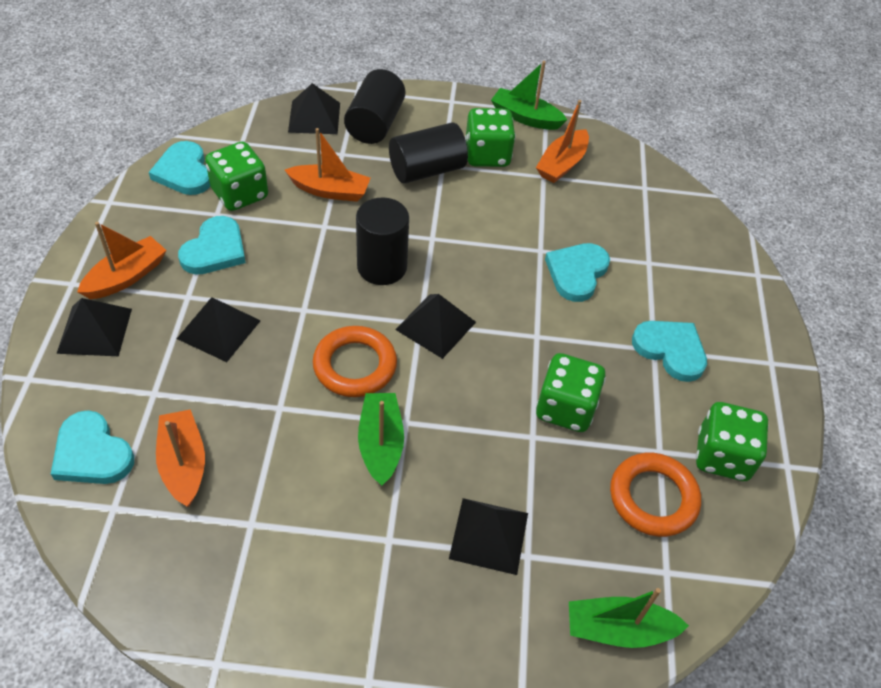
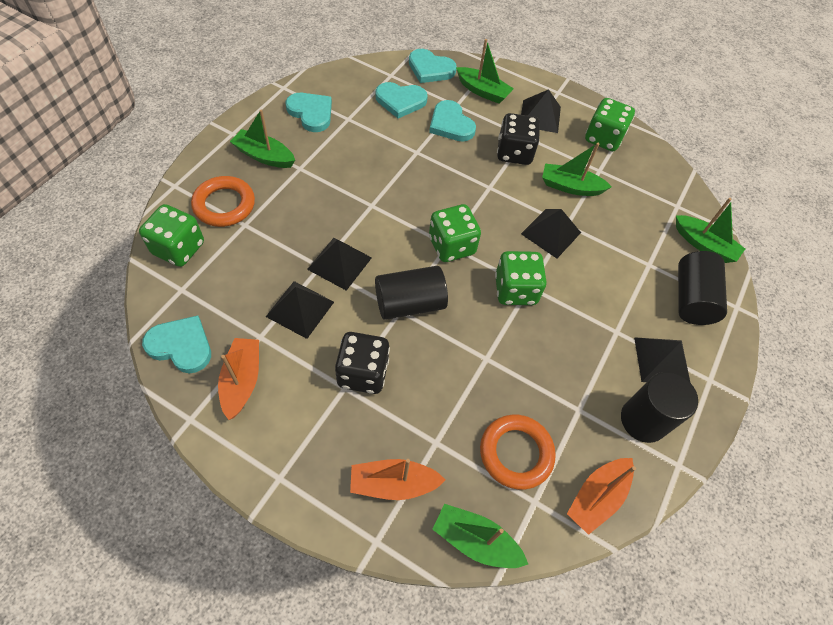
black dice: none = 0 -> [335,332,390,394] [497,113,540,165] = 2
green boat: [358,393,404,486] [491,61,567,130] [569,588,689,648] = 3 -> [230,110,295,168] [432,504,528,568] [456,39,514,104] [542,143,612,196] [676,198,745,263] = 5
orange boat: [77,222,166,299] [156,409,205,507] [285,128,370,202] [536,100,589,183] = 4 -> [218,338,259,420] [350,459,445,500] [567,458,636,535] = 3

